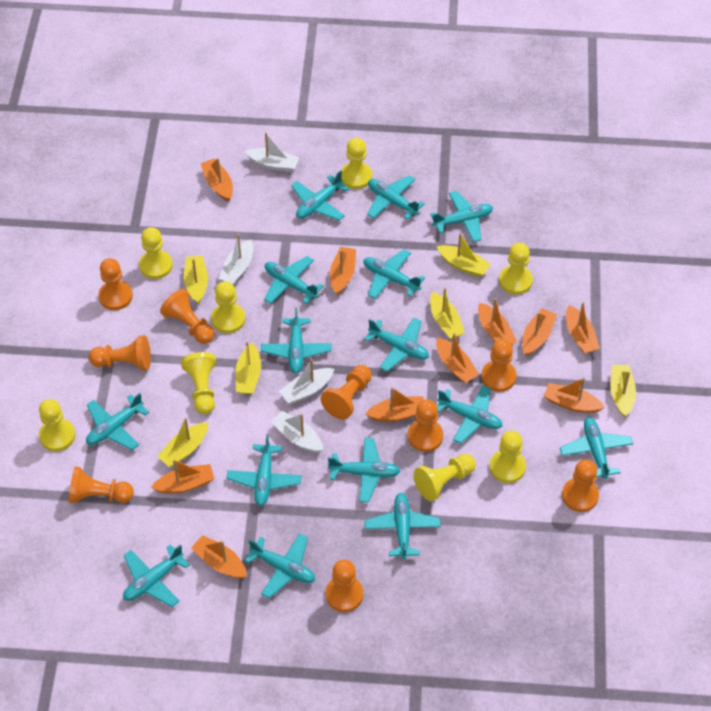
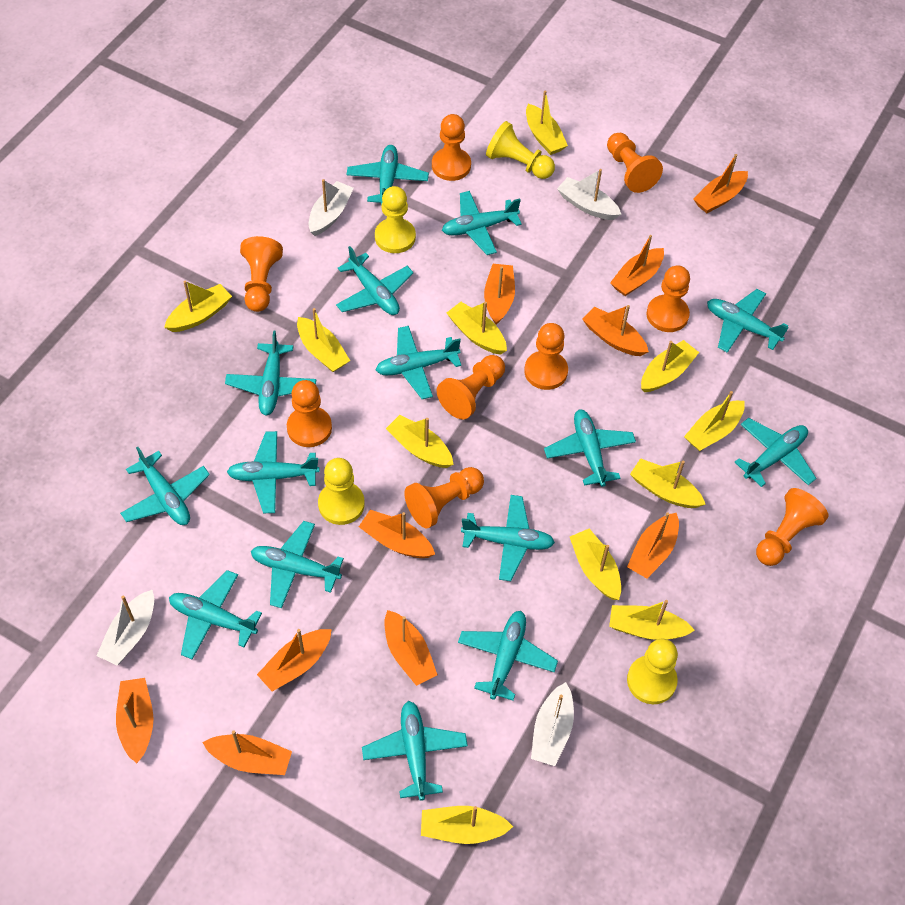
yellow boat: [157,418,208,467] [184,255,208,304] [235,342,261,394] [430,288,465,339] [436,233,491,277] [610,365,636,417] = 6 -> [164,280,232,332] [297,308,350,372] [386,415,454,468] [421,806,513,844] [447,302,507,355] [526,91,568,155] [570,528,621,600] [609,600,695,640] [630,458,706,508] [641,340,699,392] [684,391,745,451] = 11
yellow pawn: [39,399,75,451] [139,227,173,279] [181,352,216,415] [211,281,245,333] [341,138,372,189] [414,454,476,501] [490,431,526,483] [499,243,533,295] = 8 -> [318,458,365,525] [375,186,416,253] [486,121,555,179] [627,639,678,704] = 4

